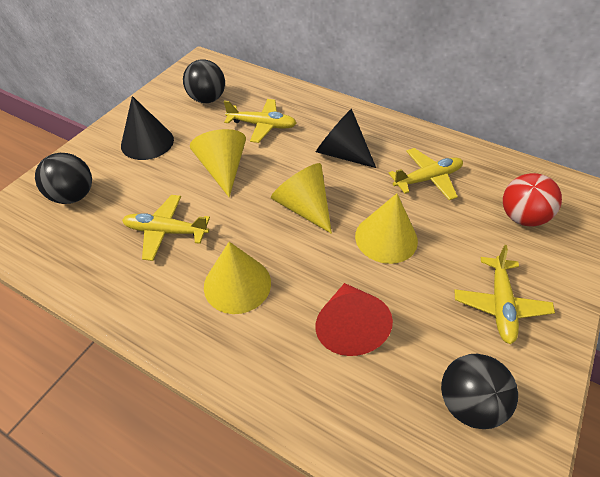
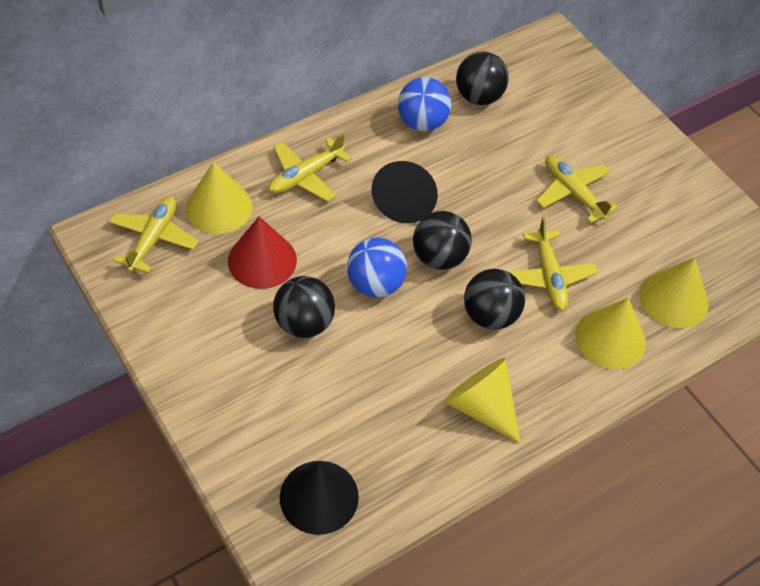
black ball: [35,153,92,204] [183,60,225,103] [441,354,518,429] = 3 -> [273,276,335,338] [413,211,472,270] [456,52,509,105] [464,269,525,330] = 4
blue ball: none = 0 -> [347,237,407,298] [398,77,451,131] = 2
red ball: [503,173,562,226] = 1 -> none = 0

